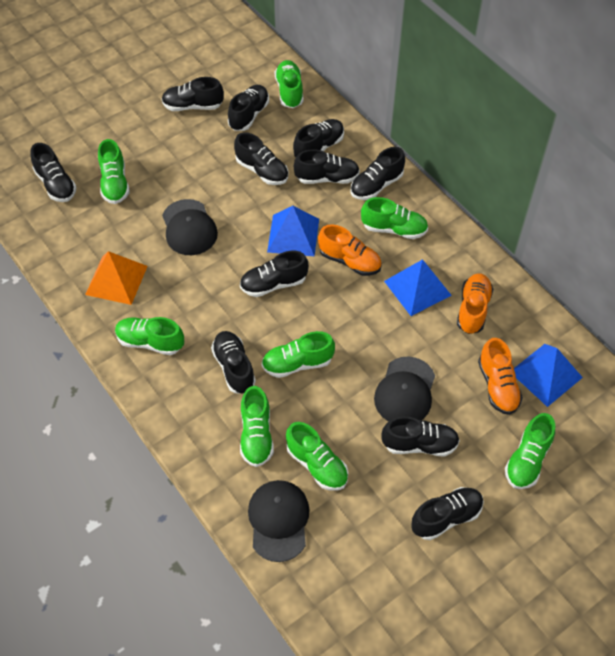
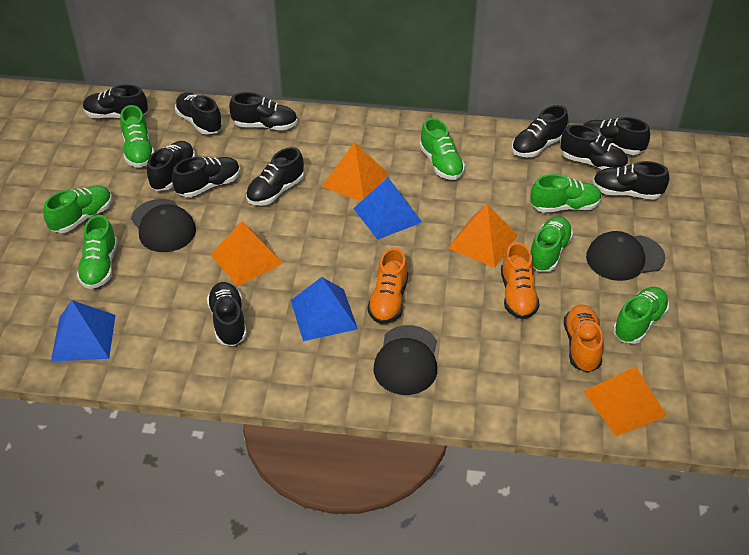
green shoe: [98,139,130,204] [115,317,184,355] [240,386,274,467] [262,331,335,378] [274,60,303,108] [286,422,348,491] [361,197,428,239] [505,413,555,489] = 8 -> [43,185,112,233] [77,215,118,289] [120,105,154,168] [420,118,465,180] [530,174,602,213] [531,216,573,272] [613,287,669,344] = 7
orange pyramid: [85,251,148,305] = 1 -> [211,221,283,287] [322,142,388,201] [448,204,518,268] [583,367,667,436] = 4

